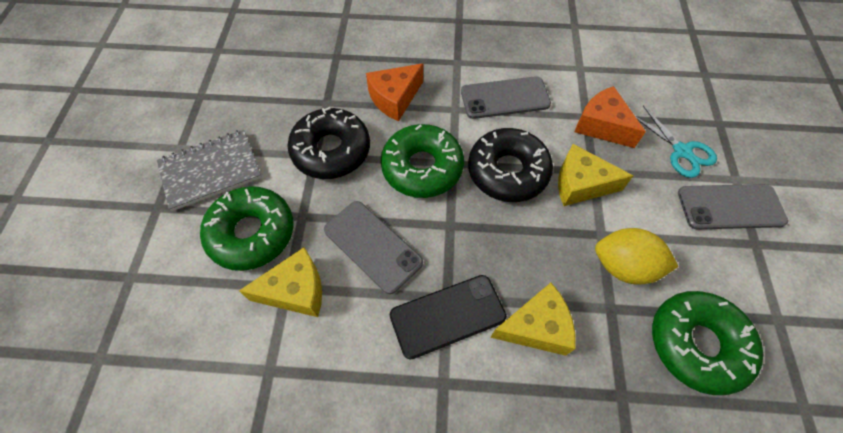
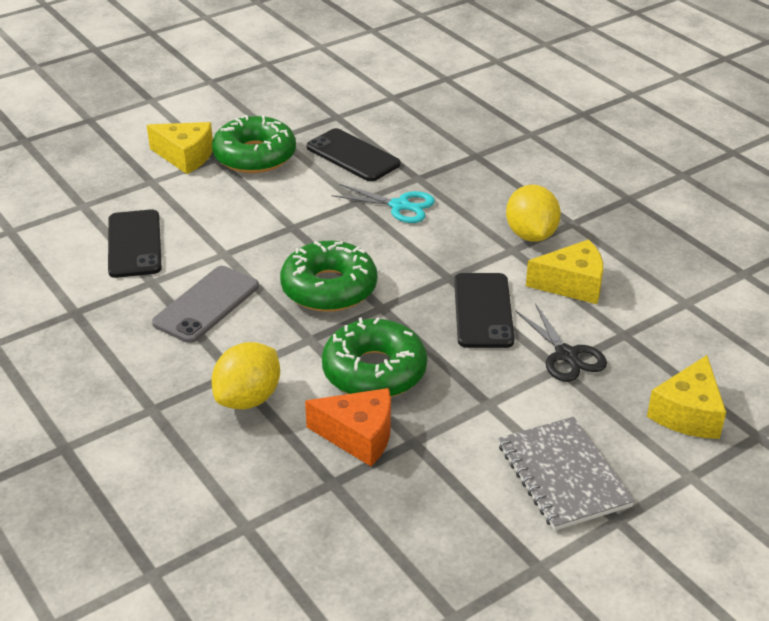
black donut: [287,107,370,179] [468,128,553,202] = 2 -> none = 0
black phone: [390,275,506,360] = 1 -> [108,209,162,278] [306,128,401,181] [454,273,515,348] = 3
black scissors: none = 0 -> [515,303,607,382] = 1
grey phone: [324,201,423,294] [461,76,551,119] [678,184,788,230] = 3 -> [152,266,259,343] = 1
orange cheese: [366,63,423,121] [574,86,646,148] = 2 -> [305,388,391,466] = 1
yellow lemon: [595,228,678,285] = 1 -> [212,342,280,409] [506,185,561,242] = 2

